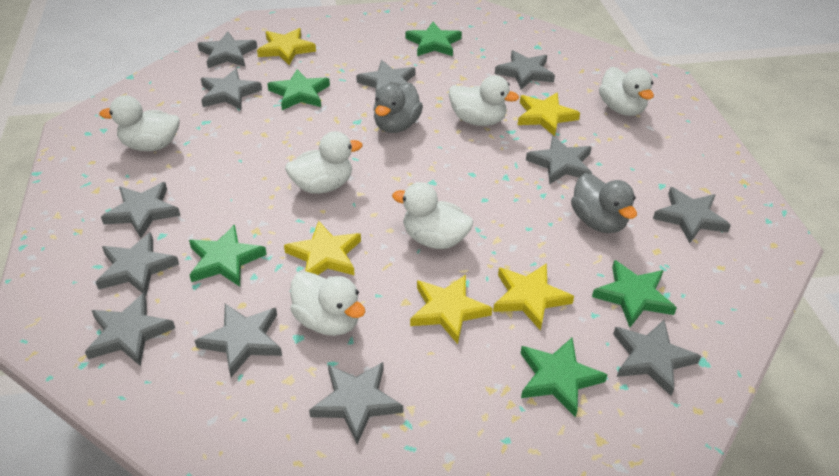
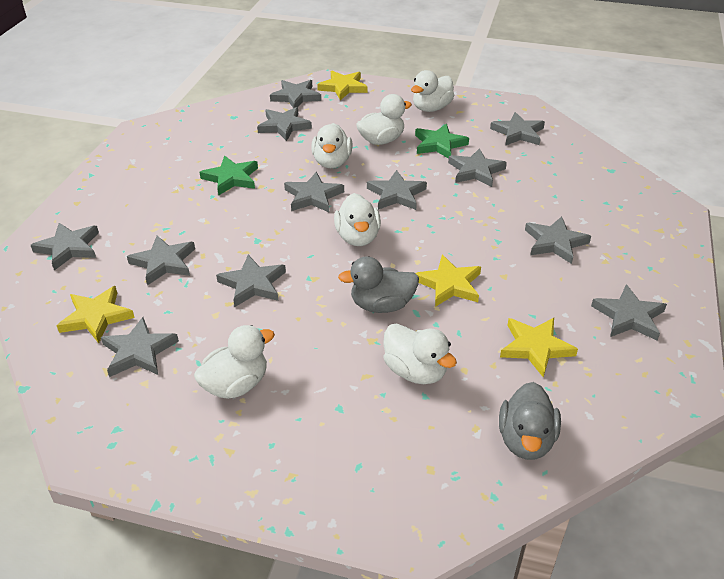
green star: [189,224,267,287] [267,69,330,110] [406,22,462,56] [520,338,607,417] [592,260,677,327] = 5 -> [200,156,258,196] [415,124,469,159] = 2
yellow star: [257,28,316,65] [284,221,361,275] [410,275,492,344] [493,263,574,331] [517,93,580,136] = 5 -> [56,286,135,343] [317,71,367,100] [415,255,481,307] [500,318,578,377] = 4

